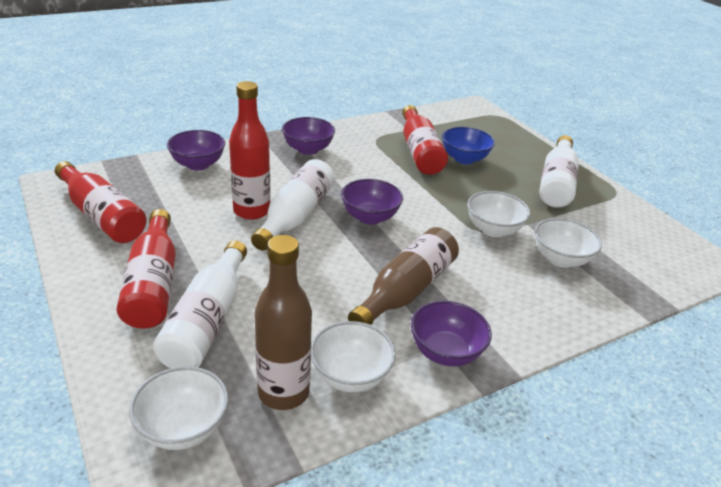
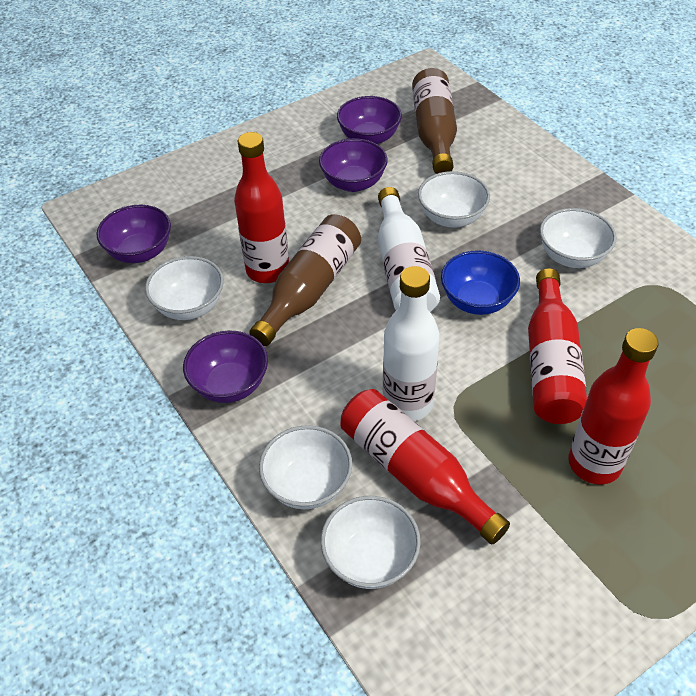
white bottle: [153,241,247,369] [251,159,335,250] [539,135,579,208] = 3 -> [378,187,440,312] [383,266,440,421] = 2
white bowl: [129,366,228,450] [311,321,396,392] [467,191,530,237] [535,218,602,268] = 4 -> [145,256,224,320] [259,425,352,509] [321,496,421,589] [418,171,490,228] [540,208,617,268] = 5

